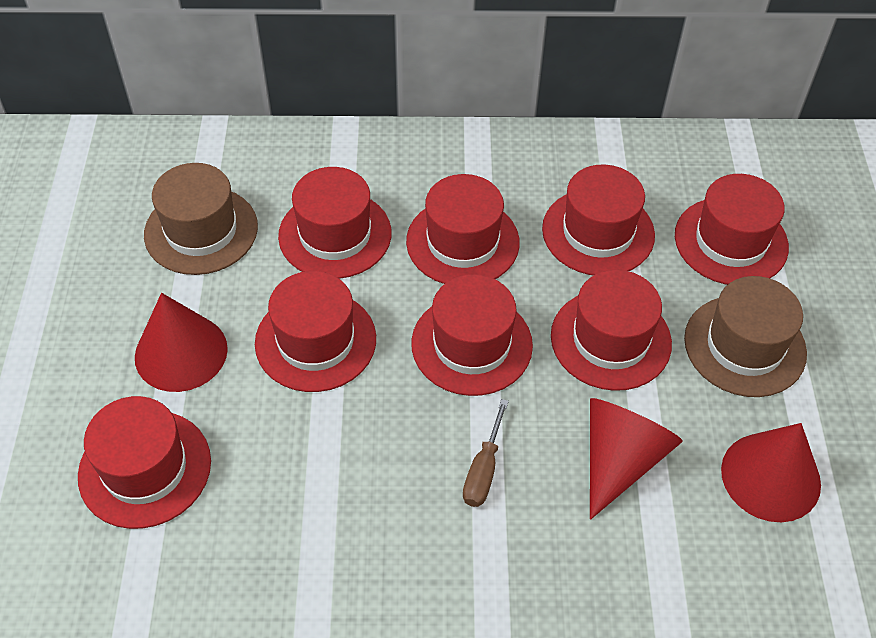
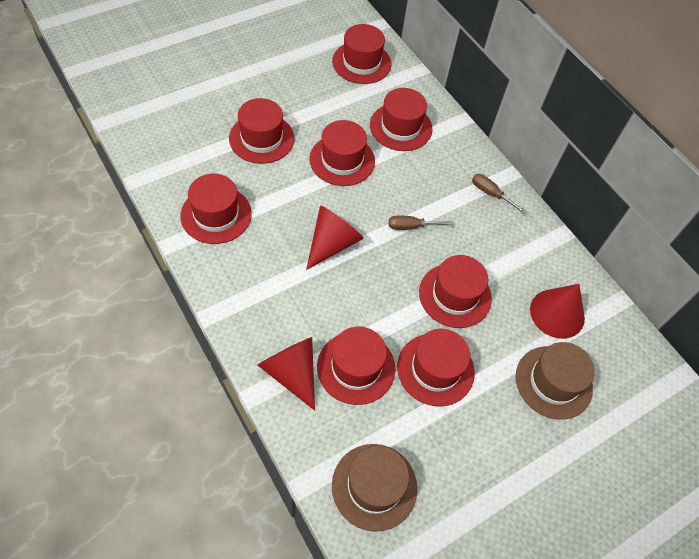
brown screwdriver: [463,399,509,507] = 1 -> [389,216,453,230] [472,174,526,213] = 2

